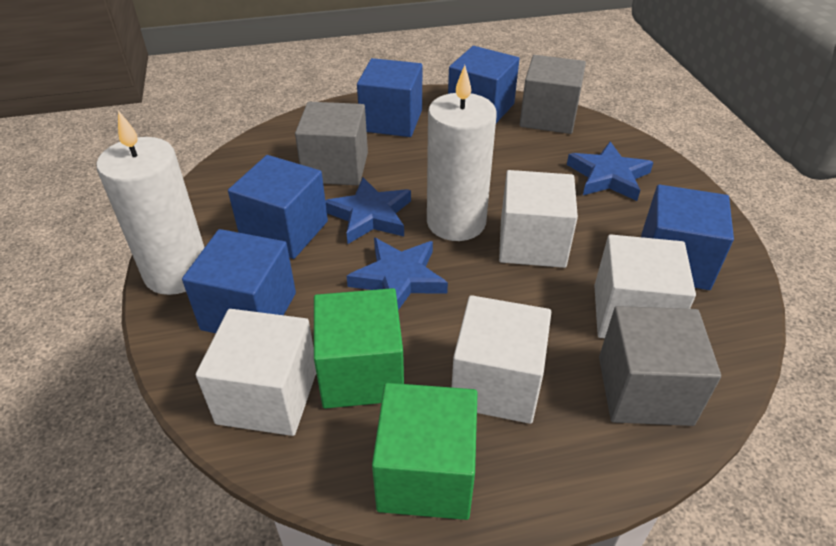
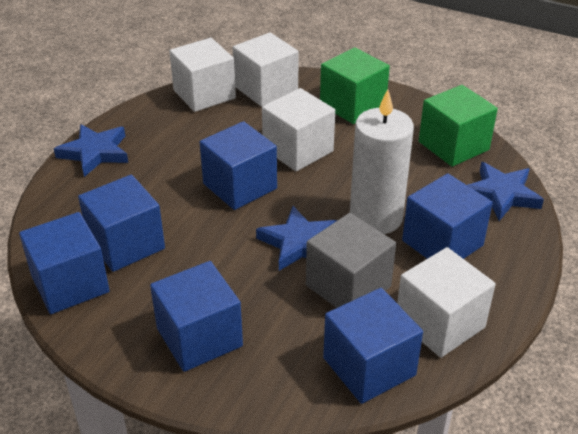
blue cube: [182,229,296,333] [228,155,328,259] [357,58,422,137] [448,46,519,123] [641,184,734,290] = 5 -> [19,212,110,314] [78,175,165,272] [150,261,243,372] [200,121,277,210] [323,288,423,404] [402,173,493,259] = 6
grey cube: [295,102,368,185] [520,55,586,134] [599,306,721,426] = 3 -> [306,213,396,308] = 1
white candle: [96,110,205,295] [427,65,497,241] = 2 -> [350,89,414,234] = 1

